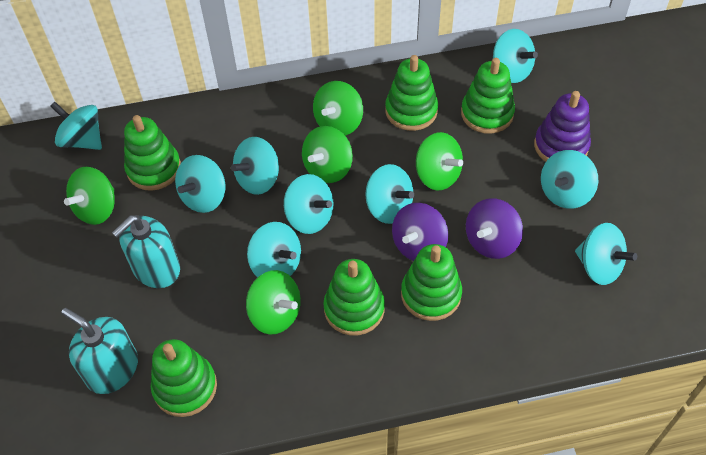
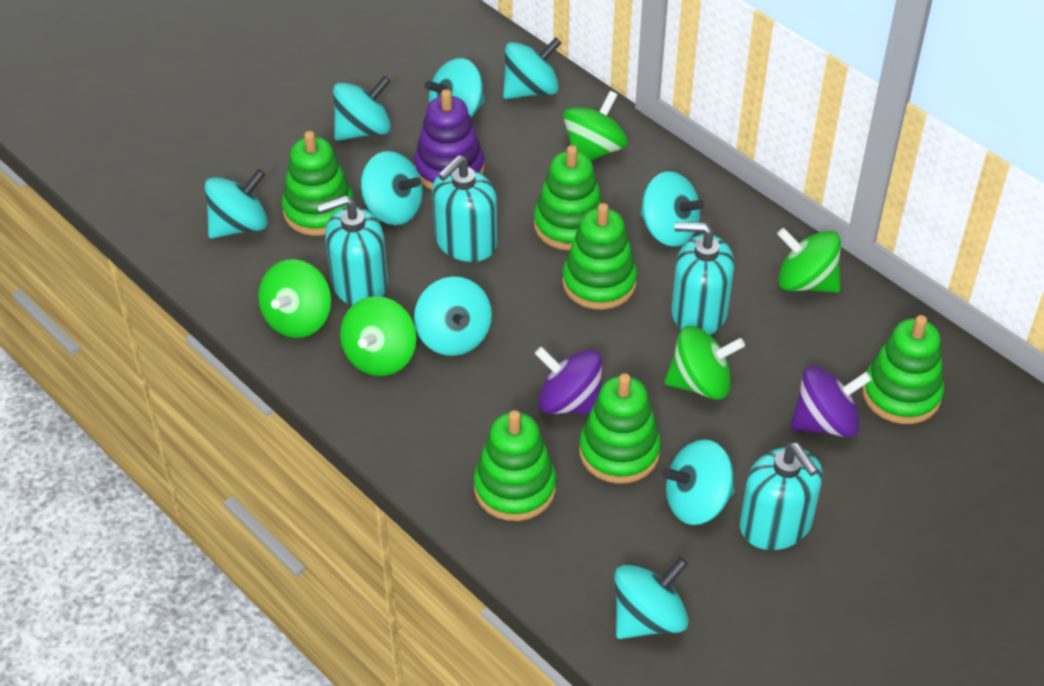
turquoise soap dispenser: [61,308,138,394] [112,215,180,288] = 2 -> [317,196,388,305] [432,155,497,262] [671,222,734,335] [740,443,823,550] = 4

